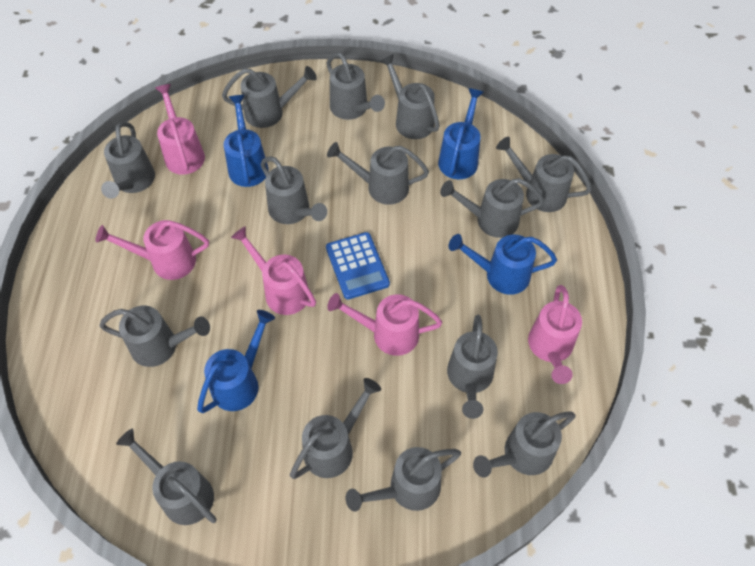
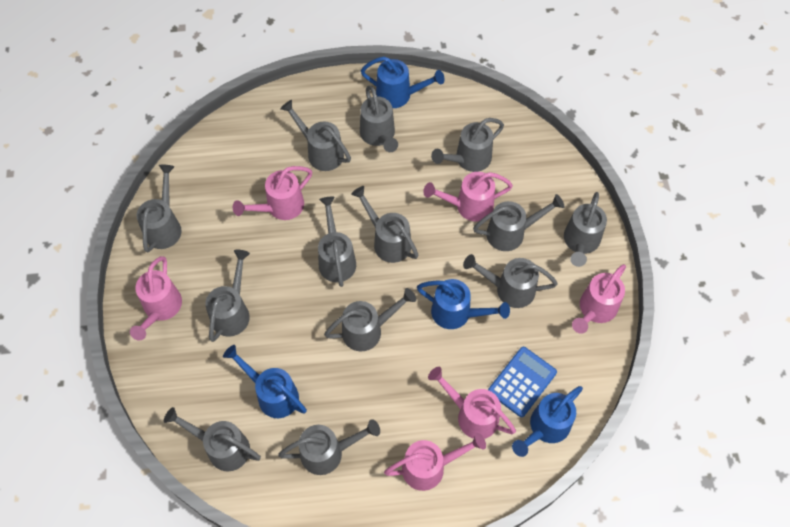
grey watering can: [99,306,210,367] [101,122,155,199] [116,429,217,525] [222,66,317,128] [260,156,327,224] [290,378,381,479] [327,52,385,120] [327,142,429,205] [346,447,461,512] [380,54,440,139] [440,178,544,238] [447,315,498,419] [473,412,576,478] [496,137,592,212] = 14 -> [137,164,182,252] [164,407,261,471] [205,250,250,342] [278,419,380,475] [280,100,351,171] [318,197,356,287] [324,288,416,351] [351,186,419,263] [360,86,398,152] [431,118,504,172] [463,254,558,308] [473,194,564,251] [564,192,607,267] = 13
pink watering can: [96,220,209,280] [155,84,205,175] [231,226,316,315] [327,293,442,356] [528,285,582,384] = 5 -> [130,256,182,340] [233,166,312,220] [384,433,486,491] [423,172,513,222] [428,367,516,439] [572,264,626,334] = 6

